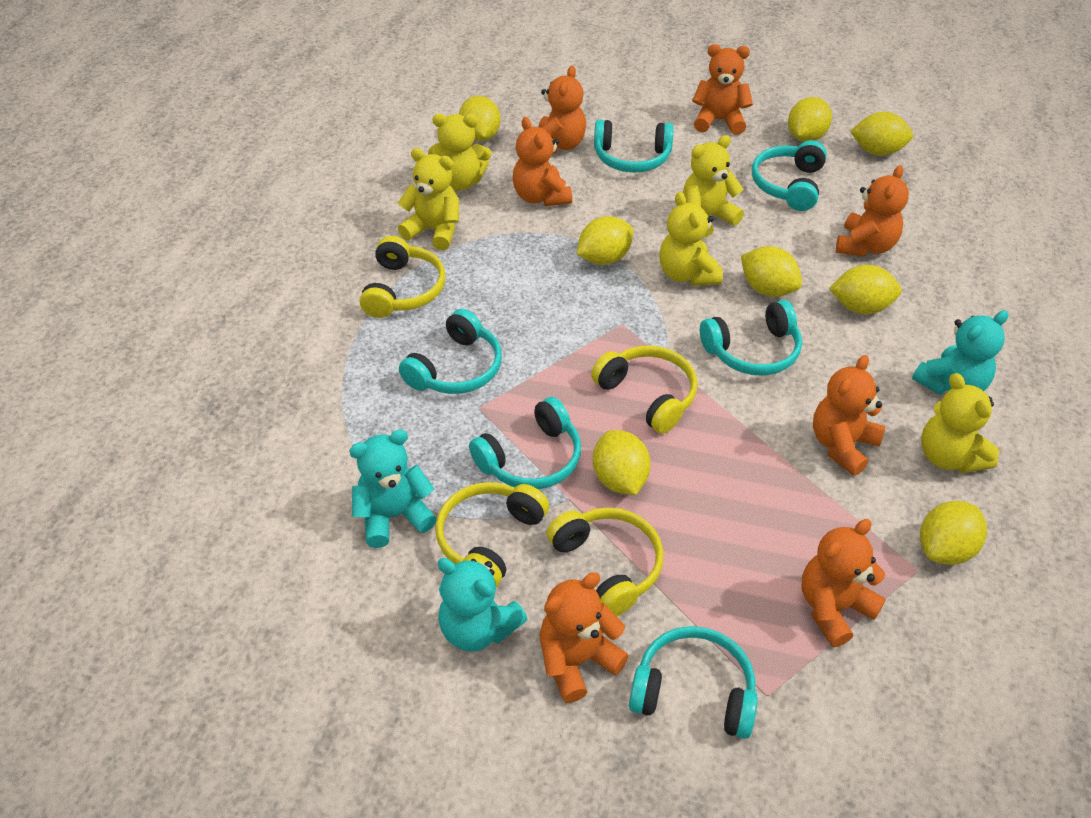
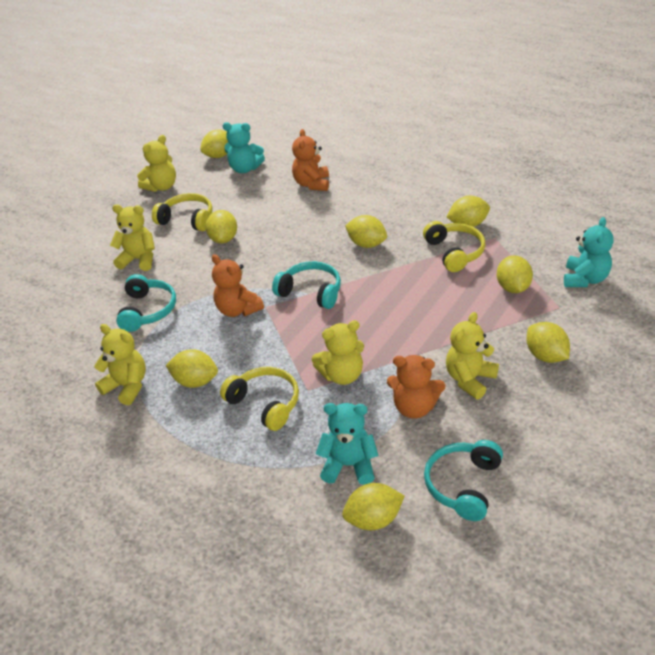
orange teddy bear: [513,117,572,206] [539,66,586,154] [540,572,629,703] [692,44,753,135] [802,519,886,647] [813,355,885,476] [836,165,909,257] = 7 -> [212,254,264,317] [292,129,329,191] [387,355,445,419] = 3
turquoise headphones: [399,309,502,394] [469,397,581,489] [594,119,674,173] [629,626,758,739] [700,300,802,376] [752,140,827,211] = 6 -> [116,274,176,332] [272,261,341,309] [424,440,503,521] = 3
yellow headphones: [360,236,446,318] [435,482,549,587] [547,507,664,617] [591,345,698,434] = 4 -> [152,193,213,231] [220,367,299,431] [423,221,485,272] = 3

